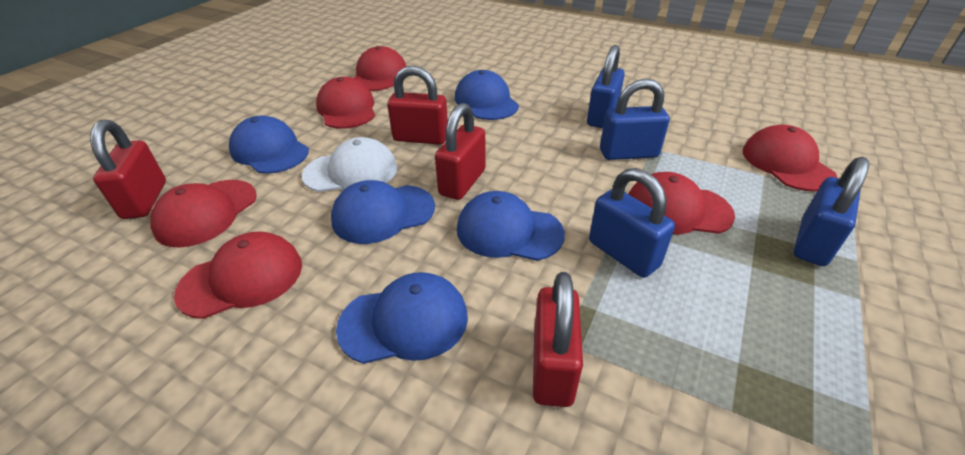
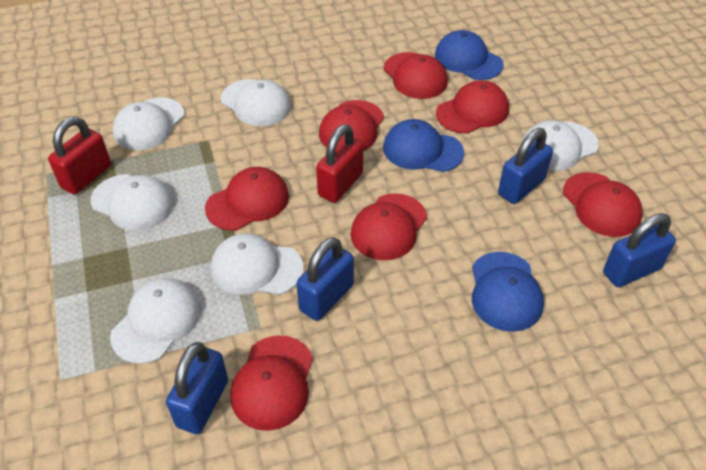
blue cap: [229,115,309,174] [331,180,435,244] [336,272,468,364] [455,70,519,120] [457,191,565,261] = 5 -> [383,119,464,172] [435,30,504,80] [472,252,544,332] = 3
red cap: [150,180,257,247] [174,231,302,319] [316,77,375,129] [354,46,406,91] [629,172,735,234] [743,125,837,192] = 6 -> [205,167,289,230] [230,335,313,431] [319,100,384,151] [350,193,427,260] [384,52,448,99] [436,80,509,134] [563,172,643,237] = 7
red padlock: [90,120,166,219] [387,66,448,145] [435,103,486,200] [533,272,583,407] = 4 -> [48,116,111,194] [316,124,363,203] = 2
white cap: [302,137,397,192] = 1 -> [91,174,174,231] [110,278,201,364] [113,97,184,151] [211,233,304,295] [221,79,291,126] [521,120,599,171] = 6

